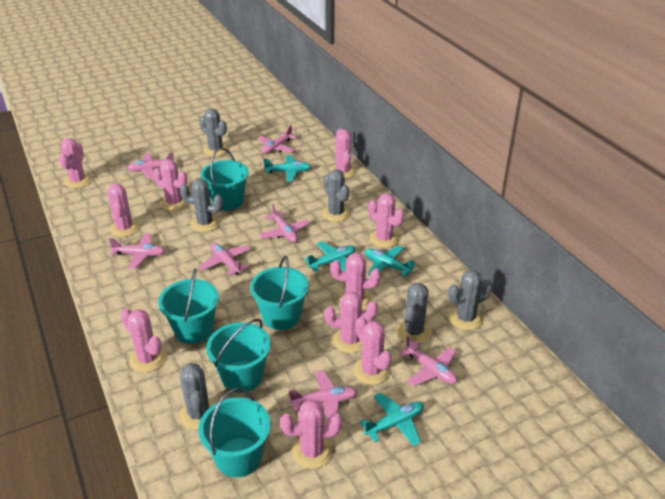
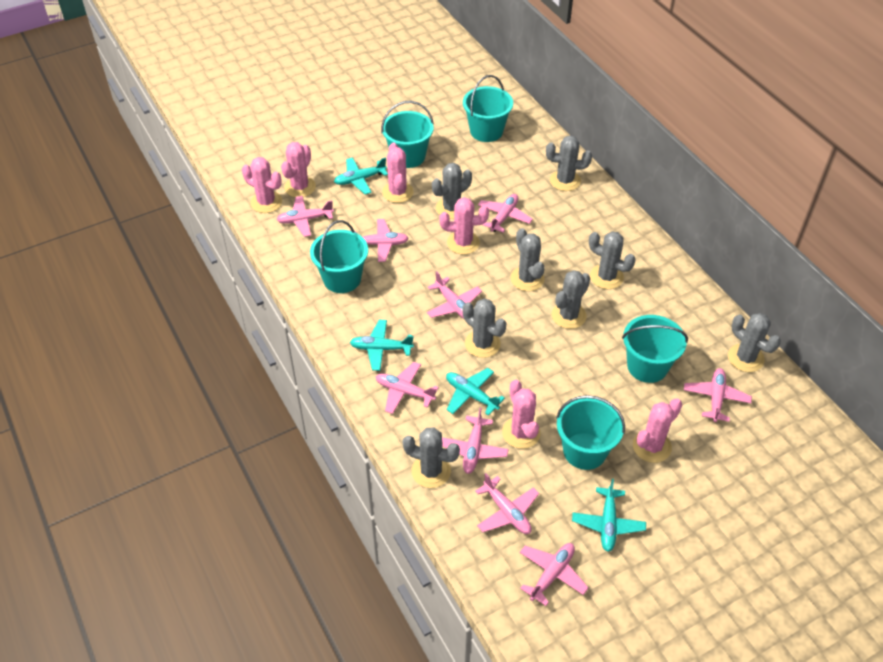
grey cactus: [179,363,215,430] [180,179,223,232] [199,109,229,156] [322,169,350,222] [397,283,432,343] [448,270,493,330] = 6 -> [402,427,460,488] [432,163,472,219] [462,298,506,358] [511,228,545,291] [546,135,592,191] [552,270,590,329] [589,231,636,289] [728,313,781,372] = 8
pink cactus: [59,138,92,188] [107,183,140,237] [121,308,166,373] [153,159,188,211] [280,400,343,469] [325,291,378,353] [330,129,356,179] [331,253,381,311] [353,316,392,385] [368,193,404,248] = 10 -> [242,157,282,213] [281,142,316,197] [382,143,414,203] [440,197,489,255] [502,380,541,449] [633,398,682,463] = 6
pink plane: [109,233,165,269] [127,152,175,179] [199,243,250,276] [258,125,297,154] [259,204,310,243] [289,371,357,425] [399,336,457,386] = 7 -> [276,196,334,237] [355,219,409,262] [376,362,439,414] [427,271,482,319] [442,407,509,474] [475,473,539,534] [478,194,533,233] [520,543,589,606] [684,368,752,422] = 9

